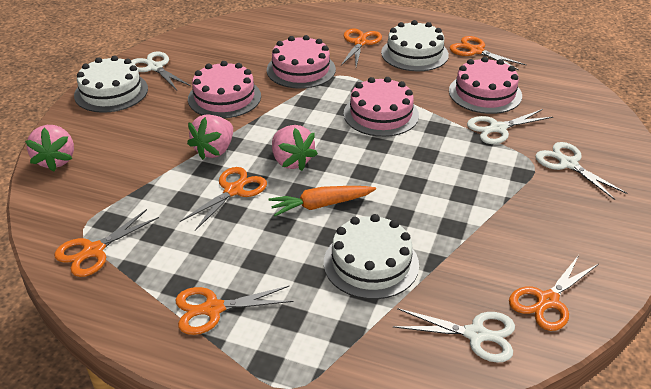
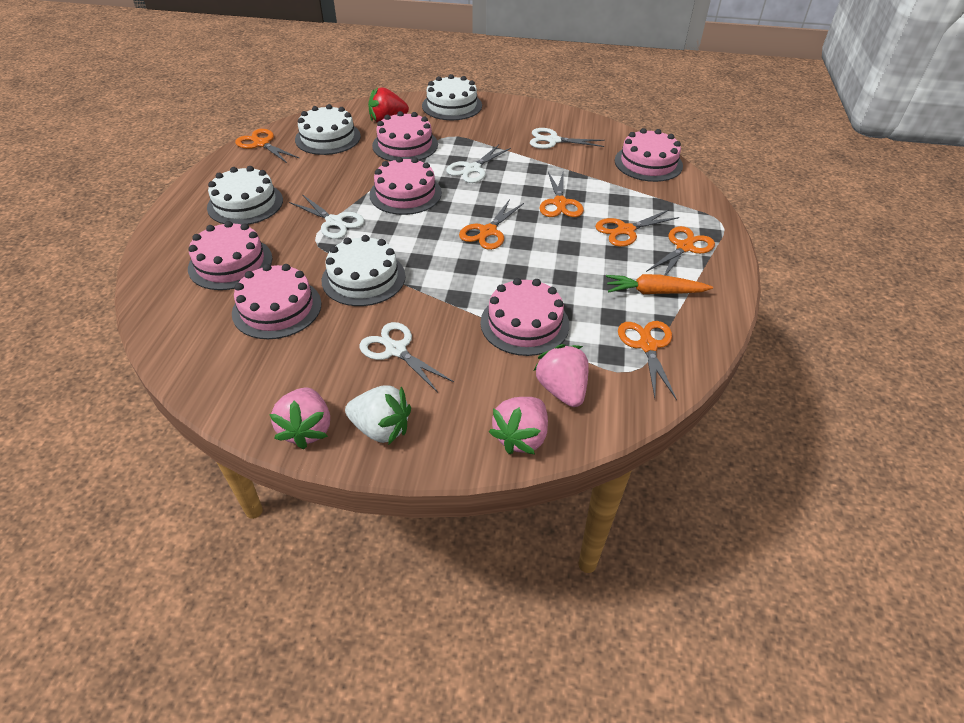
pink cake: [188,61,261,118] [267,35,336,89] [344,77,419,137] [449,57,522,114] = 4 -> [188,221,272,290] [232,264,322,339] [369,157,442,215] [372,111,438,161] [480,278,569,356] [615,128,683,182] = 6
red strawberry: none = 0 -> [368,87,409,123] = 1
white cake: [74,56,148,113] [324,214,419,299] [381,20,449,71] = 3 -> [207,166,283,225] [295,104,361,155] [321,235,406,306] [422,74,482,120] = 4
white strawberry: none = 0 -> [345,386,411,445] = 1

